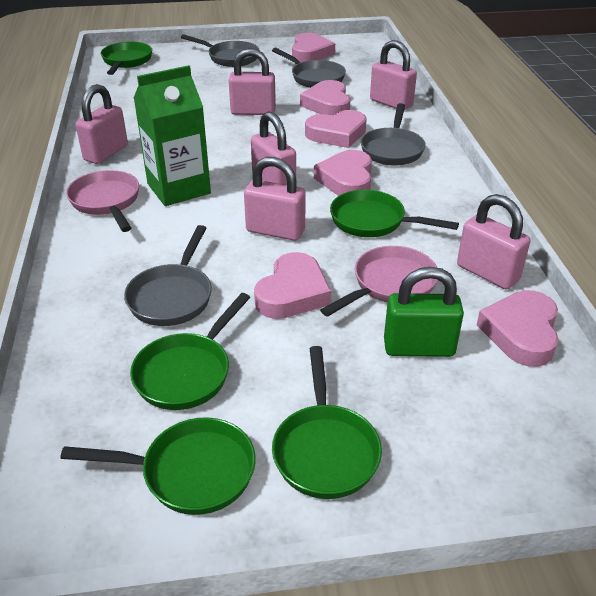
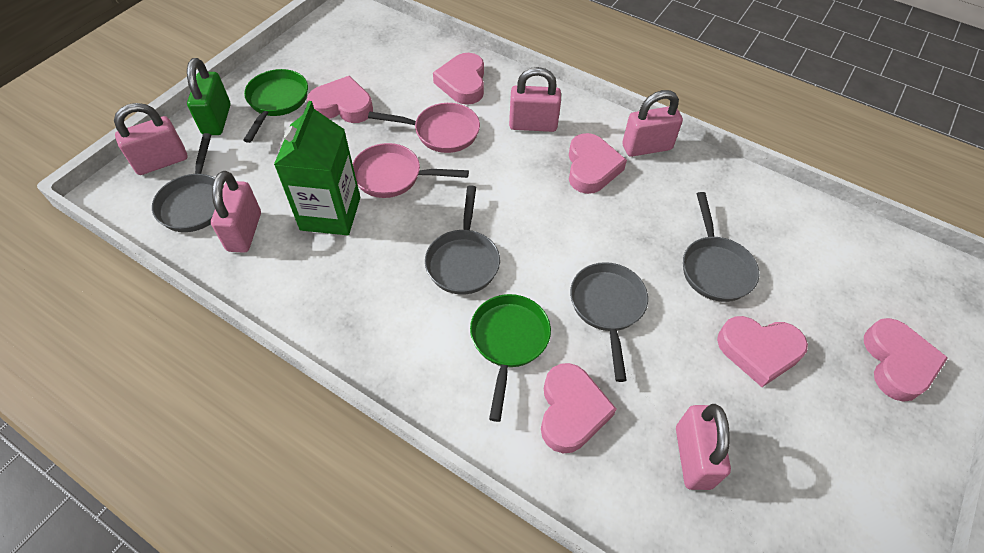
green pan: [61,417,256,515] [100,42,152,75] [130,293,250,410] [272,346,382,499] [330,190,459,237] = 5 -> [243,69,308,143] [470,294,551,422] = 2
pink padlock: [76,84,128,164] [229,48,276,115] [244,157,306,241] [251,111,296,185] [370,40,417,110] [457,194,530,290] = 6 -> [114,103,188,175] [211,171,261,253] [509,67,561,132] [622,90,683,157] [676,404,731,490] = 5

